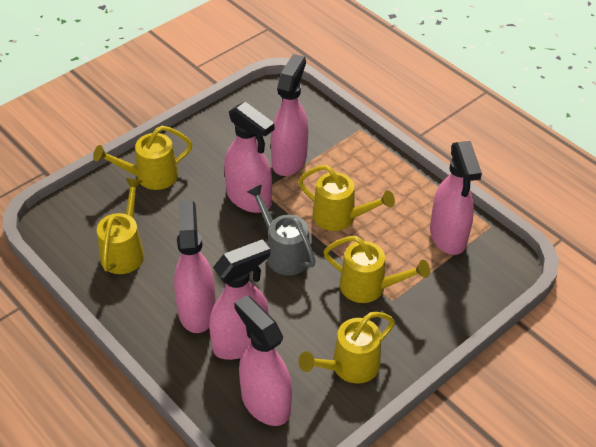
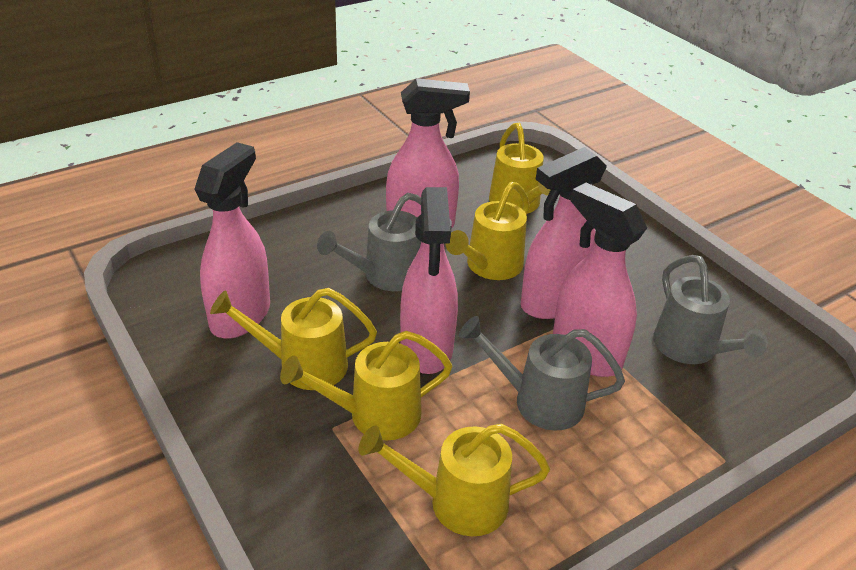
grey watering can: [247,184,316,275] = 1 -> [317,193,421,291] [459,316,625,430] [653,255,768,364] = 3
pink spray bottle: [174,201,216,333] [209,239,270,360] [224,102,274,213] [234,295,292,426] [271,54,308,176] [430,141,482,255] = 6 -> [195,142,270,339] [386,78,470,228] [400,187,458,374] [521,147,607,319] [553,183,647,377] = 5

